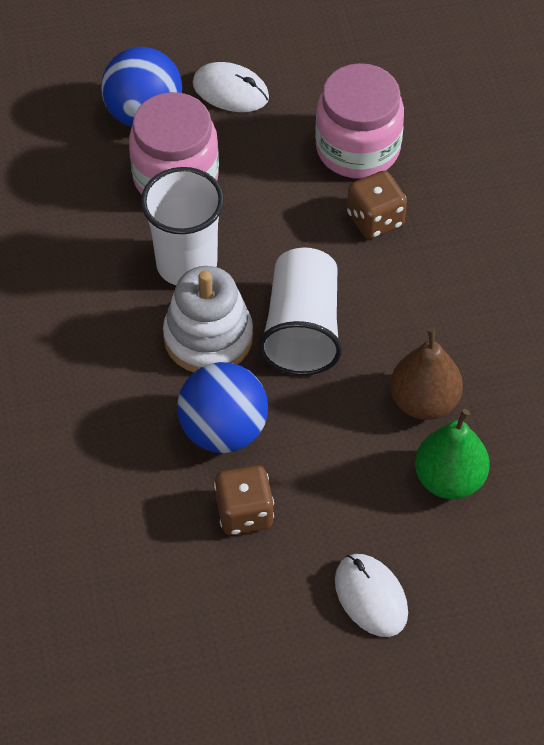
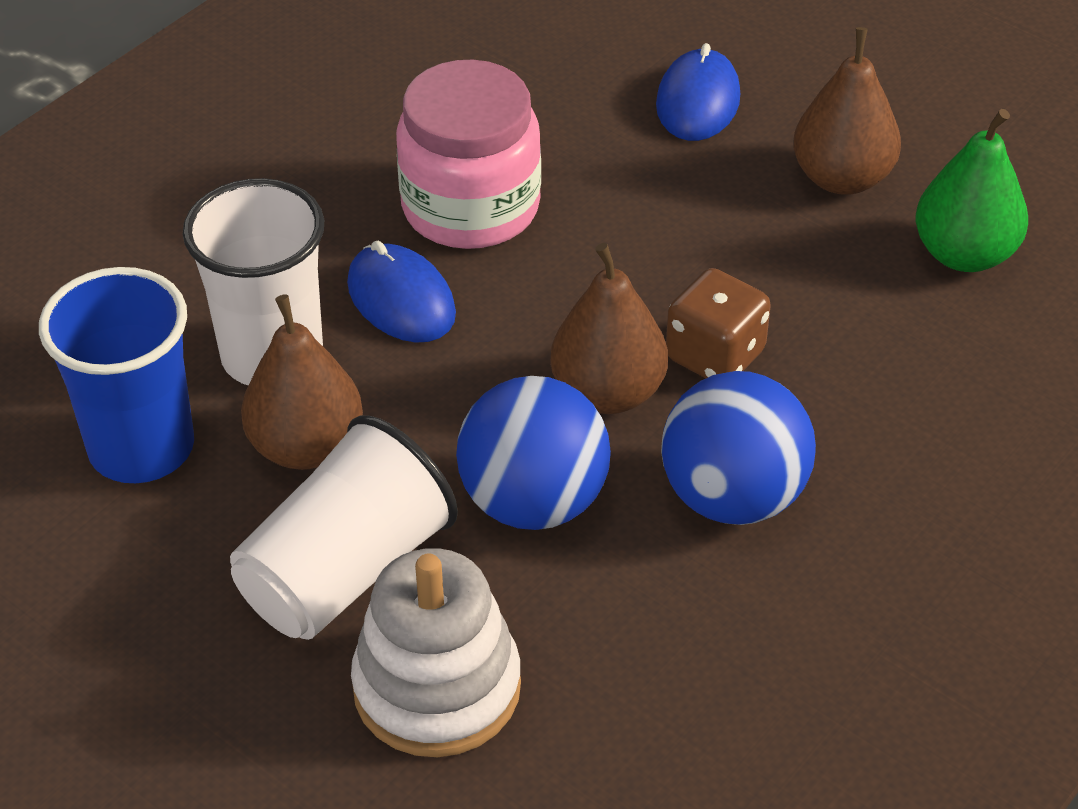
blue cup: none = 0 -> [39,267,194,483] = 1
blue mouse: none = 0 -> [347,241,456,343] [656,43,740,141] = 2
brown dice: [214,465,274,535] [347,171,407,239] = 2 -> [666,268,771,378] = 1
brown pear: [390,327,463,420] = 1 -> [241,294,363,470] [550,243,668,414] [793,27,901,195] = 3
pink jar: [129,92,219,195] [315,63,404,179] = 2 -> [396,60,541,249] = 1
white mouse: [193,62,269,112] [335,554,408,637] = 2 -> none = 0

